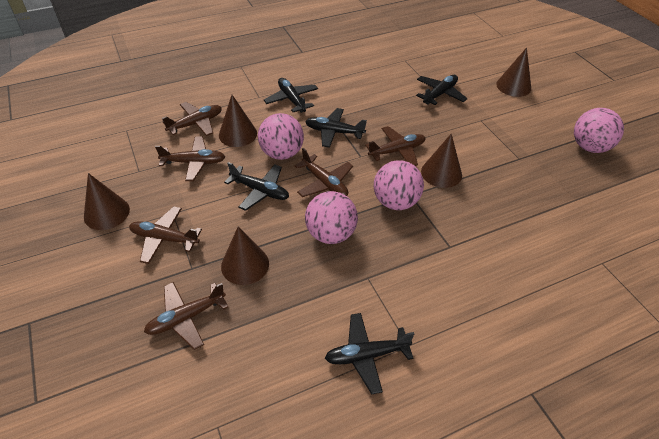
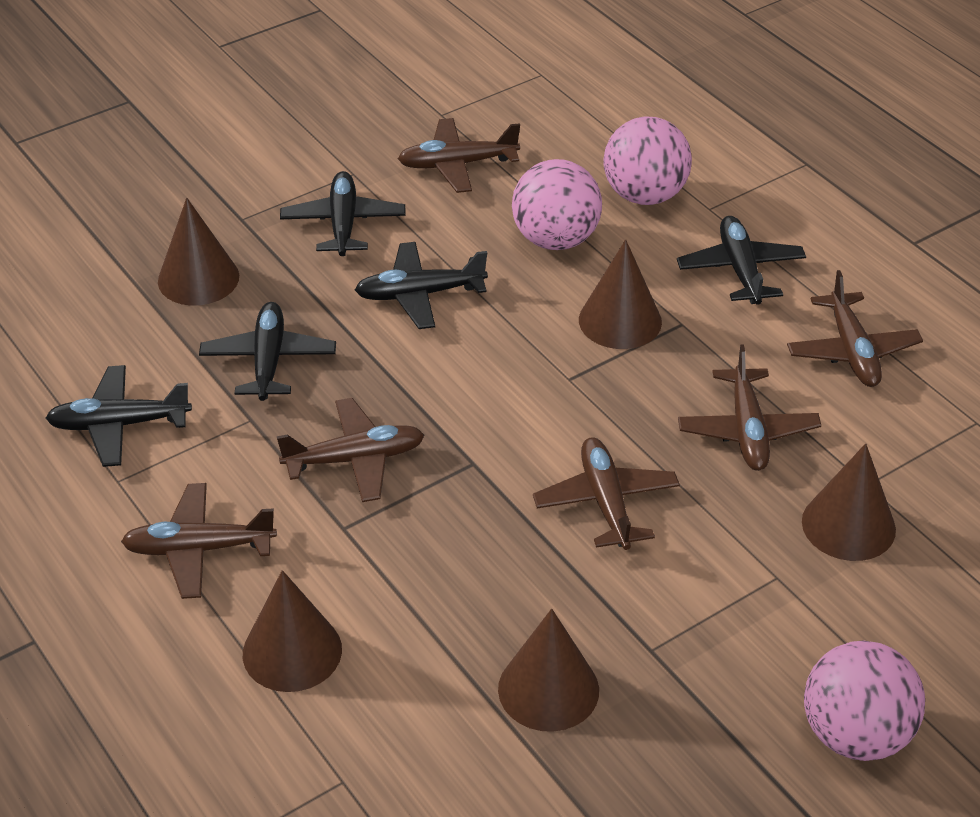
pink ball: [258,113,304,160] [305,191,358,244] [374,160,424,210] [574,108,624,153] = 4 -> [512,159,602,250] [603,116,692,205] [804,641,925,761] = 3

